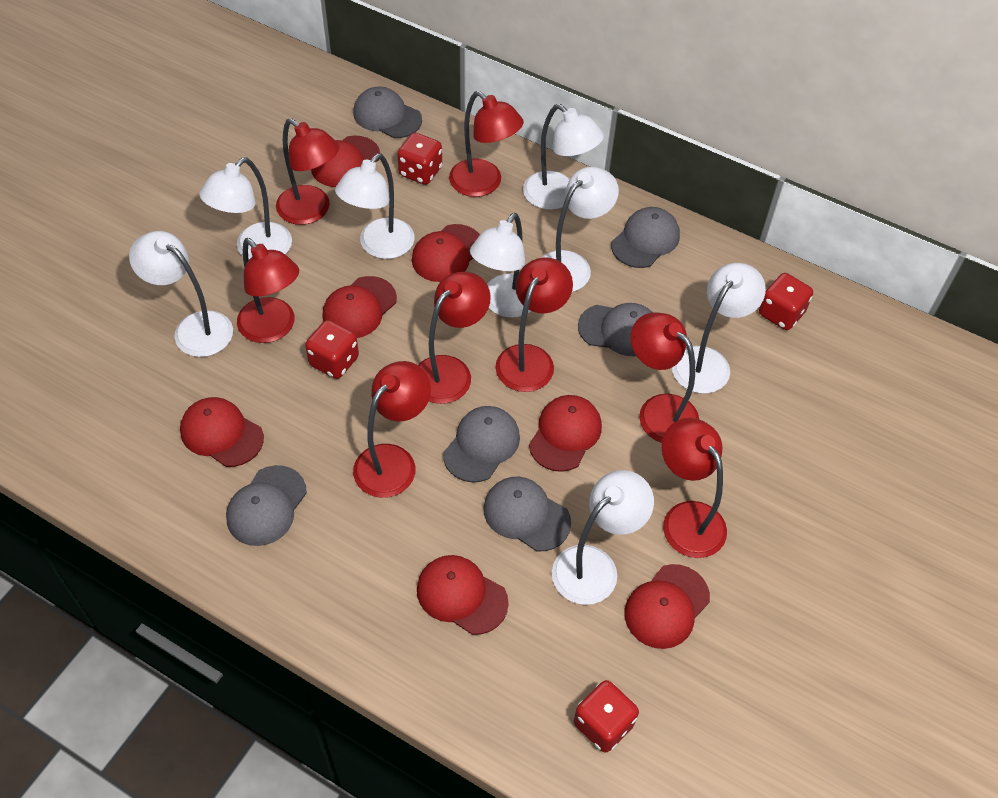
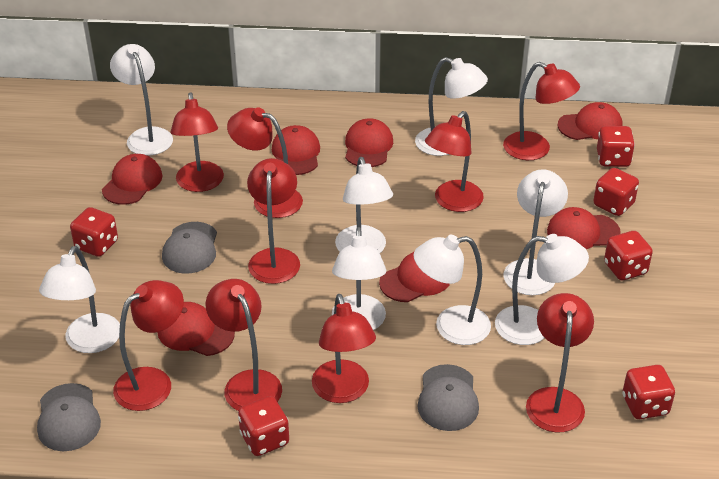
grey cap: [226,465,307,546] [353,86,422,138] [443,406,520,483] [483,477,571,551] [578,303,653,356] [611,207,680,268] = 6 -> [37,383,101,451] [162,222,217,274] [418,364,479,431] = 3
red dice: [305,320,359,379] [397,132,442,185] [574,680,639,753] [759,273,813,330] = 4 -> [70,207,118,257] [238,396,289,456] [593,168,639,216] [597,126,635,167] [604,231,653,280] [623,365,675,419] = 6
red lamp: [237,238,299,343] [276,118,340,225] [353,361,431,498] [418,272,491,404] [449,91,524,197] [495,257,573,392] [631,312,699,443] [662,418,727,558] = 8 -> [113,280,184,411] [171,92,224,192] [205,279,282,411] [227,107,303,218] [247,158,300,284] [312,294,376,403] [425,111,484,212] [503,62,580,160] [526,293,594,432] = 9

